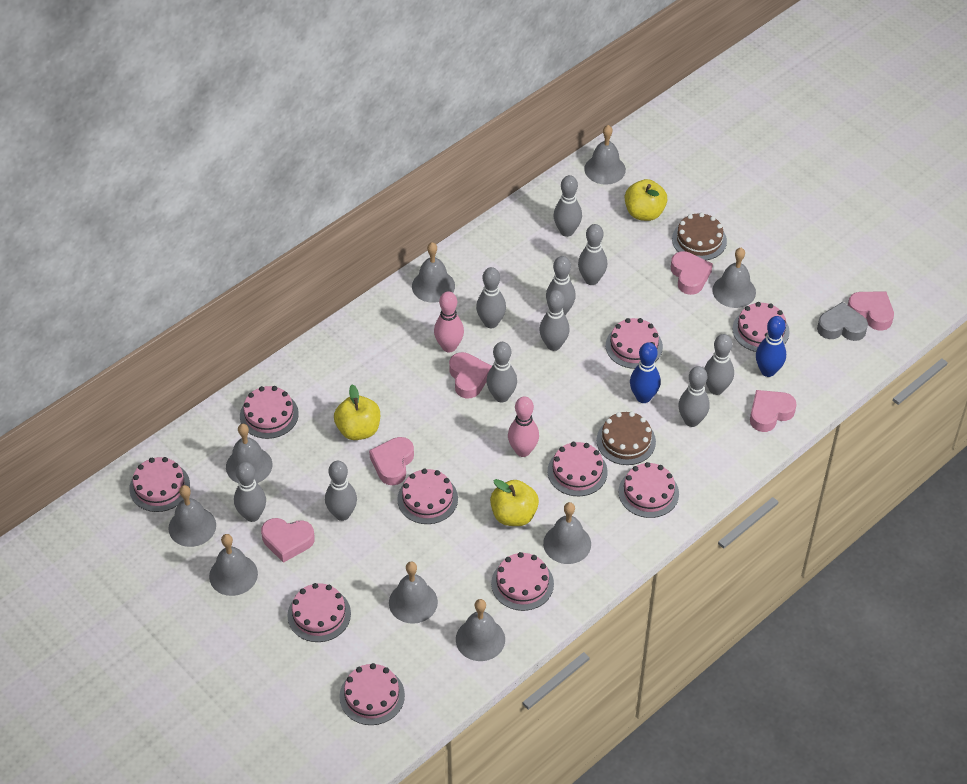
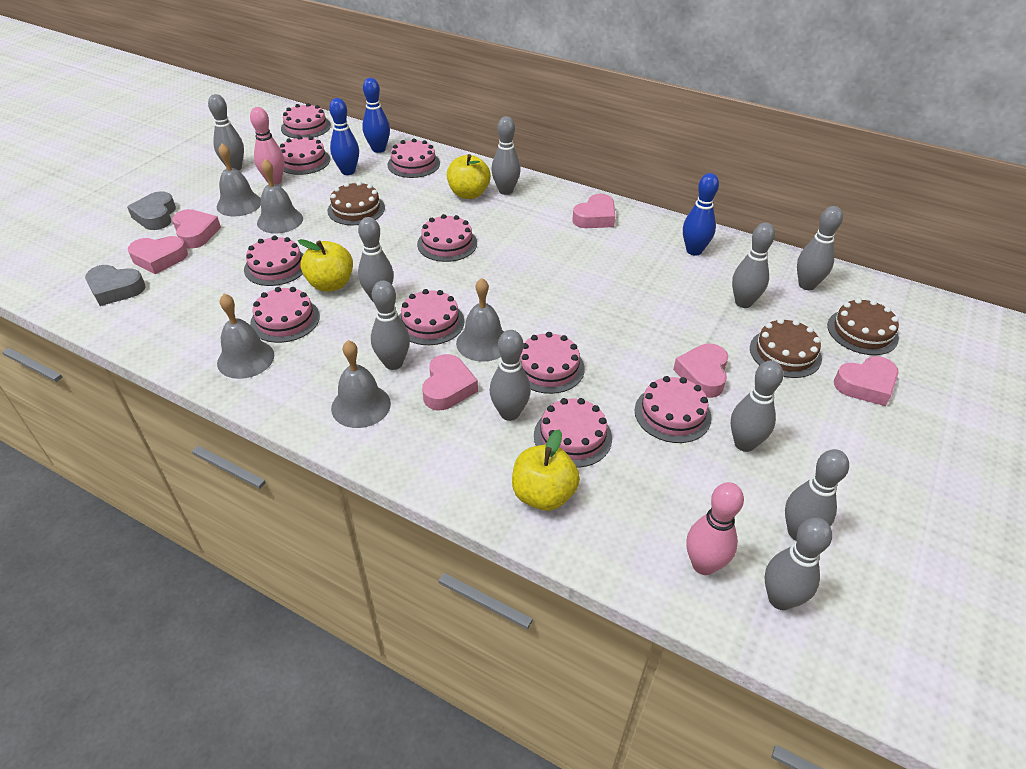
blue bowling pin: [630,342,661,403] [756,316,786,377] = 2 -> [329,98,359,175] [362,78,390,153] [683,173,719,256] = 3
brown cake: [596,412,656,465] [672,213,727,260] = 2 -> [328,181,385,225] [750,318,822,378] [827,298,899,355] = 3
grey bell: [168,485,216,547] [209,534,258,596] [226,424,272,483] [389,561,438,624] [412,242,455,303] [456,599,505,661] [543,502,591,564] [584,125,626,185] [712,248,756,308] = 9 -> [217,143,261,217] [217,294,274,379] [257,159,303,234] [331,340,391,428] [456,278,504,362] = 5
grey heart: [817,302,868,341] = 1 -> [85,265,145,306] [127,191,176,230] = 2

